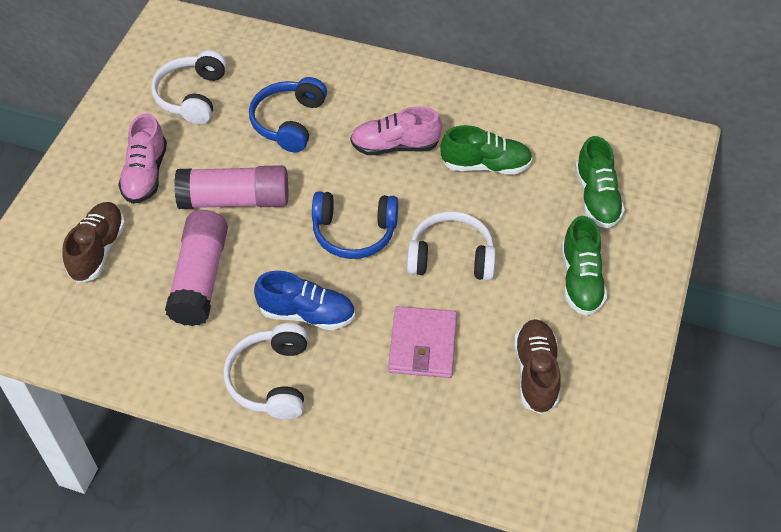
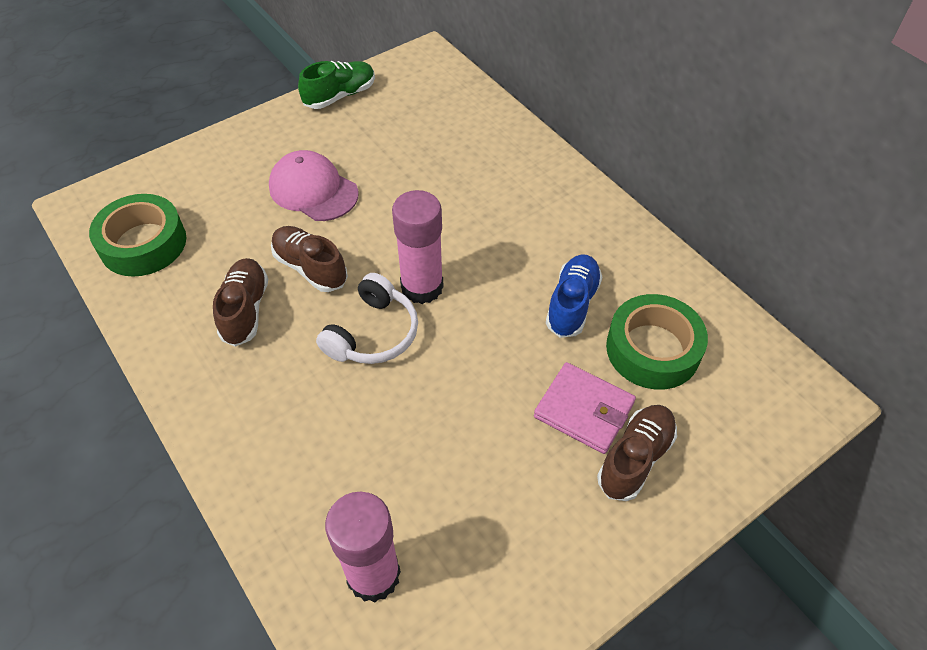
blue headphones: [249,77,327,152] [312,191,398,259] = 2 -> none = 0
brown shoe: [63,202,125,283] [514,319,561,414] = 2 -> [213,258,268,347] [271,226,348,292] [597,405,677,501] = 3
green shoe: [440,125,533,175] [562,216,607,316] [575,136,625,228] = 3 -> [298,61,375,109] = 1
green tape: none = 0 -> [89,194,186,277] [606,294,708,390] = 2
pink cap: none = 0 -> [269,150,359,221] = 1
pink shoe: [118,113,167,204] [350,106,442,155] = 2 -> none = 0
white headphones: [151,50,227,125] [223,323,308,420] [407,211,496,280] = 3 -> [316,273,418,364] = 1

